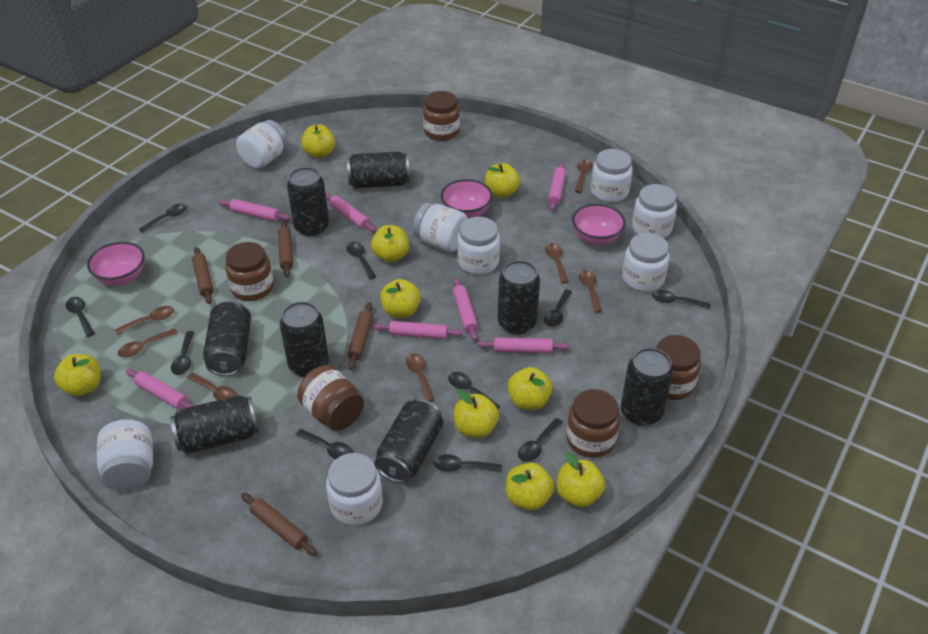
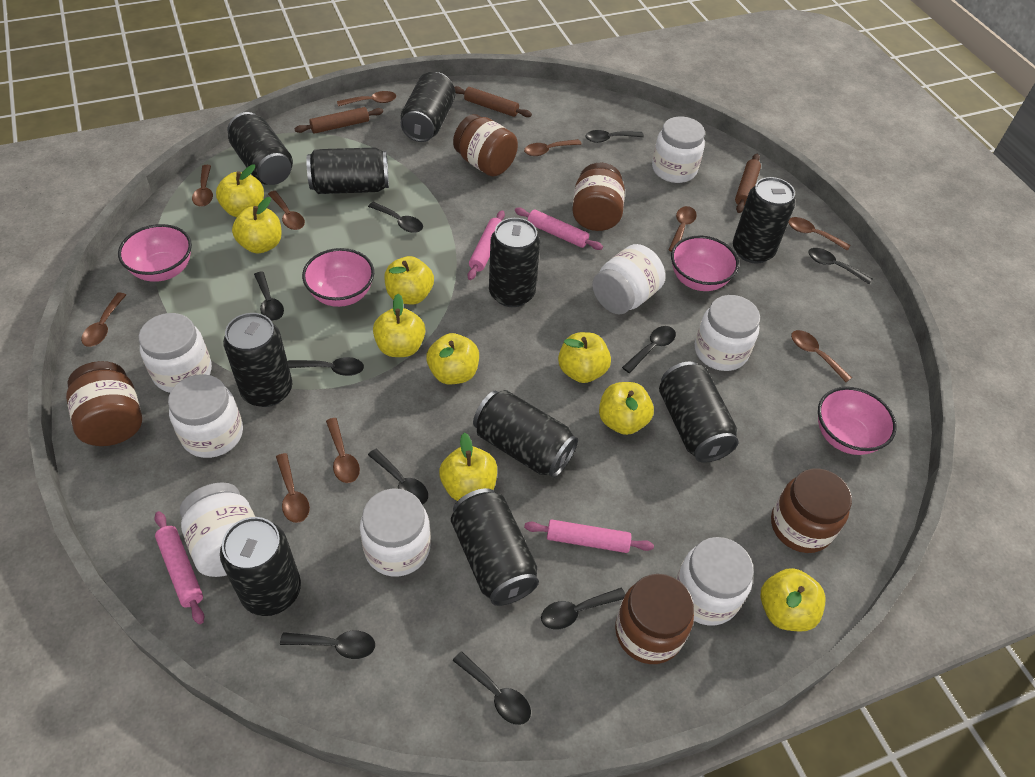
black can: [170,396,259,454] [203,300,251,376] [280,302,329,377] [287,167,329,236] [347,151,410,188] [374,399,443,483] [498,260,540,334] [621,348,673,426] = 8 -> [220,517,301,616] [223,313,292,407] [228,112,293,185] [306,147,389,194] [401,72,455,142] [451,488,539,606] [473,390,578,478] [489,218,540,307] [659,362,739,463] [733,177,795,263] = 10
brown rolling pin: [192,247,214,304] [241,493,317,556] [278,221,293,277] [347,302,373,370] = 4 -> [294,107,383,134] [454,86,532,117] [735,154,761,213] = 3
brown spoon: [115,306,174,335] [118,328,178,357] [187,373,237,400] [406,353,435,402] [545,243,569,283] [575,160,593,193] [579,270,602,313] = 7 -> [81,292,126,347] [192,165,213,207] [268,191,305,230] [276,453,310,523] [326,418,360,483] [337,91,396,106] [524,139,581,156] [669,206,697,252] [788,217,851,251] [791,330,852,382] = 10
pink bowl: [87,242,145,286] [441,179,492,219] [572,204,626,245] = 3 -> [118,224,192,282] [302,248,374,307] [671,236,739,291] [818,387,897,455] = 4
pink rolling pin: [126,369,194,409] [219,199,291,221] [325,193,376,232] [374,321,463,339] [453,278,478,341] [477,337,569,353] [548,162,566,211] = 7 -> [154,511,204,624] [468,210,505,280] [515,207,603,250] [524,519,654,553] = 4

